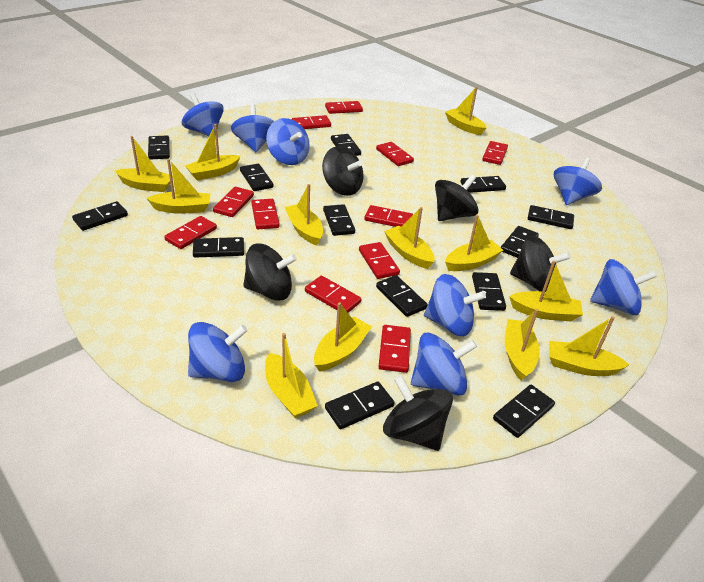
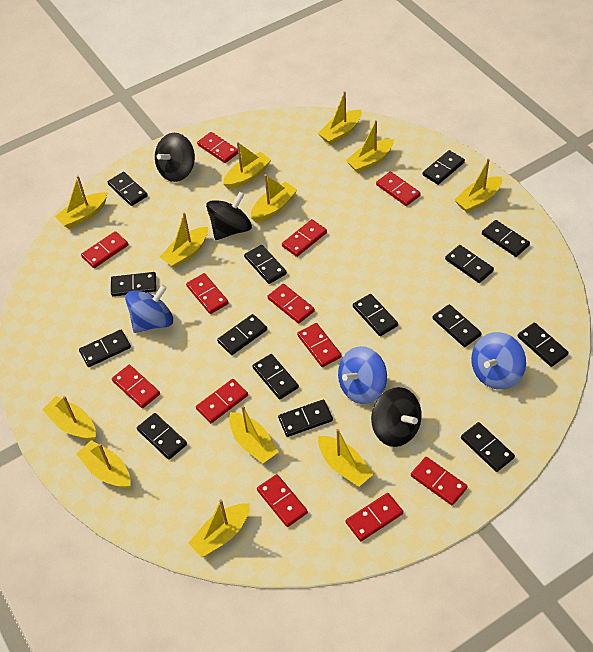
black domino: [72,201,128,231] [148,135,170,160] [193,237,244,258] [240,164,274,191] [323,204,355,236] [325,382,394,429] [331,134,361,156] [376,275,428,317] [460,176,506,193] [472,272,506,311] [493,385,555,438] [501,226,539,258] [528,205,574,229] = 13 -> [79,330,131,367] [108,172,148,206] [111,272,156,296] [137,413,187,460] [217,314,267,355] [244,245,287,284] [253,354,299,399] [278,400,333,437] [353,294,398,336] [423,150,465,185] [433,304,482,347] [445,245,494,283] [461,422,515,472] [482,220,530,257] [518,322,569,367] = 15
black spinning top: [243,243,297,301] [322,146,364,196] [383,375,453,451] [435,175,479,221] [510,236,571,292] = 5 -> [155,133,195,182] [206,192,252,240] [371,387,422,447] = 3
blue spinning top: [182,93,224,136] [188,322,248,382] [231,104,274,152] [266,118,310,165] [411,333,477,396] [424,274,486,336] [554,157,602,205] [590,259,657,315] = 8 -> [125,284,173,333] [338,346,387,404] [471,332,526,390] = 3
red domino: [164,216,217,249] [213,187,254,217] [251,199,280,229] [292,115,331,129] [305,276,361,313] [325,101,363,114] [359,242,400,279] [364,205,413,227] [376,142,414,166] [378,325,411,373] [482,141,508,165] = 11 -> [81,231,128,268] [112,365,160,408] [186,273,229,314] [196,379,248,423] [197,132,238,163] [257,474,308,527] [267,284,315,324] [282,219,327,257] [297,323,342,367] [346,493,403,541] [376,172,421,206] [411,457,468,505] = 12

